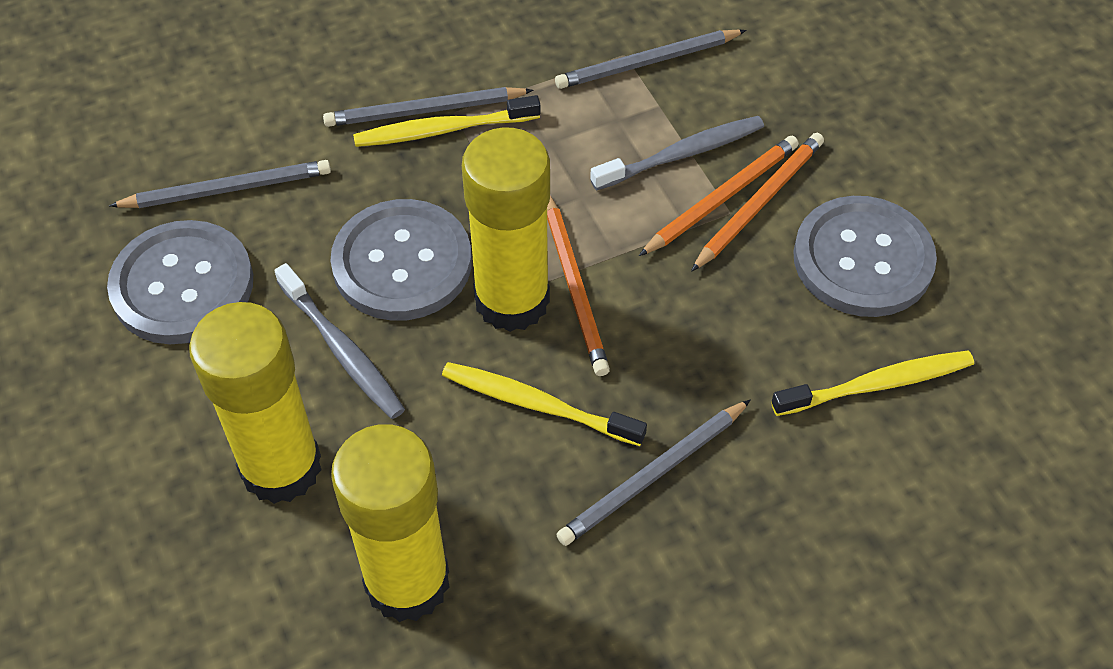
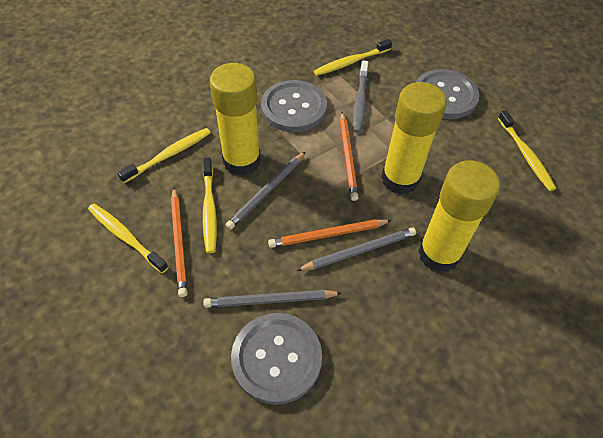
grey pencil: [109,160,331,208] [323,87,533,127] [555,29,746,89] [556,400,751,546] = 4 -> [203,290,342,308] [226,152,305,230] [296,227,416,271] = 3
grey toothbrush: [274,263,405,419] [590,116,764,191] = 2 -> [353,60,368,133] = 1
yellow toothbrush: [353,95,540,147] [442,362,647,446] [771,351,974,416] = 3 -> [88,204,168,273] [117,128,211,183] [203,158,217,253] [314,39,392,76] [498,110,556,191] = 5

